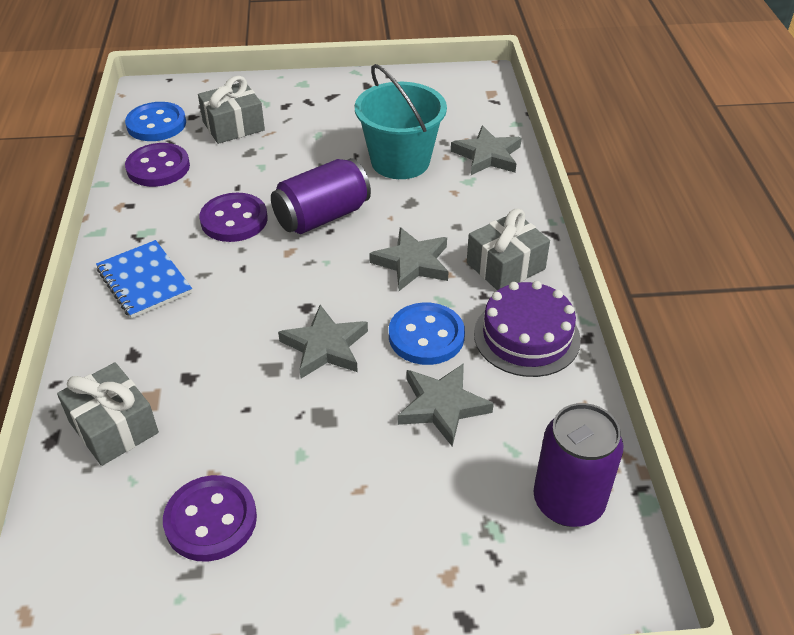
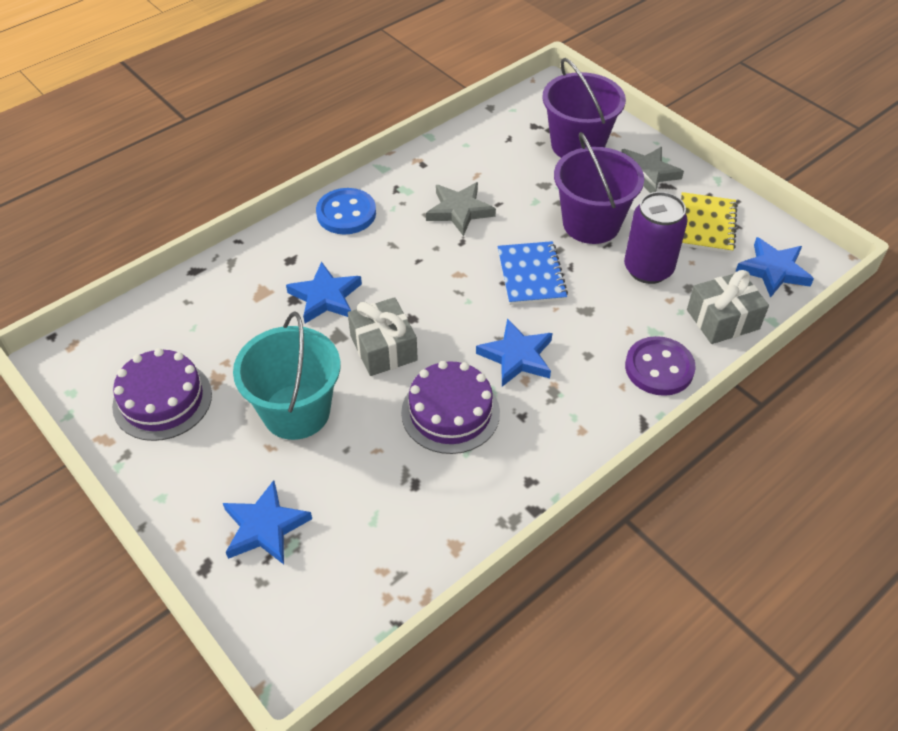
blue button: [125,102,186,141] [389,302,465,365] = 2 -> [316,188,376,235] = 1
blue star: none = 0 -> [223,480,312,565] [286,261,362,323] [476,318,553,387] [736,237,814,298] = 4
grey gift: [57,363,159,466] [198,76,265,144] [467,208,550,291] = 3 -> [348,297,418,376] [687,270,769,344] = 2
grey star: [278,305,368,378] [369,227,449,291] [398,363,494,447] [451,126,522,175] = 4 -> [426,182,496,236] [621,147,684,193] = 2
purple bucket: none = 0 -> [542,58,626,158] [554,132,644,244] = 2
purple button: [125,143,190,187] [163,475,257,562] [199,193,268,242] = 3 -> [625,336,696,396] = 1
purple cake: [474,281,581,377] = 1 -> [112,348,212,441] [401,361,500,454] = 2
purple can: [271,158,371,234] [533,403,623,527] = 2 -> [624,192,688,284] = 1
yellow notebook: none = 0 -> [681,192,738,253] = 1

